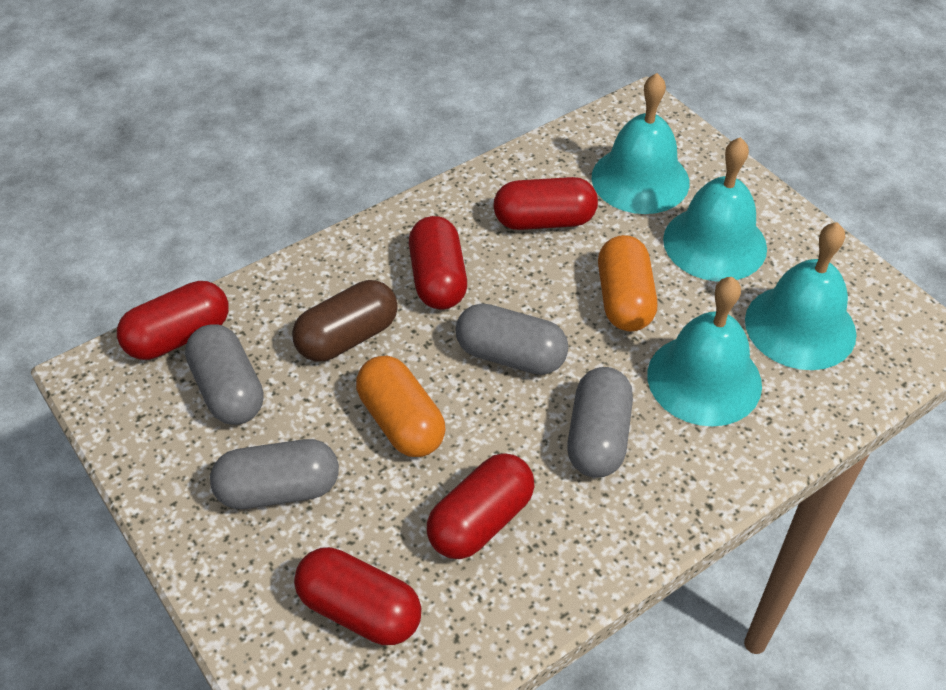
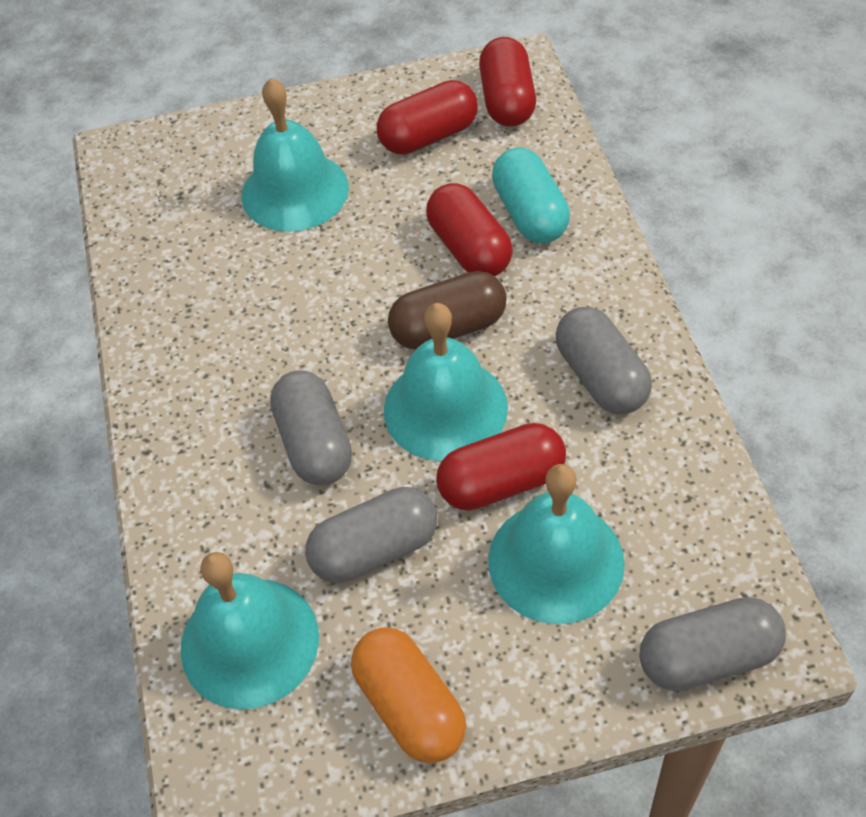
orange capsule: [356,356,446,457] [598,235,657,332] = 2 -> [351,627,466,763] = 1
red capsule: [117,281,229,360] [294,547,421,645] [409,216,467,310] [427,453,535,559] [493,177,598,230] = 5 -> [377,80,478,155] [426,183,513,276] [436,423,566,511] [479,37,536,127] = 4
turquoise capsule: none = 0 -> [492,147,570,243] = 1

